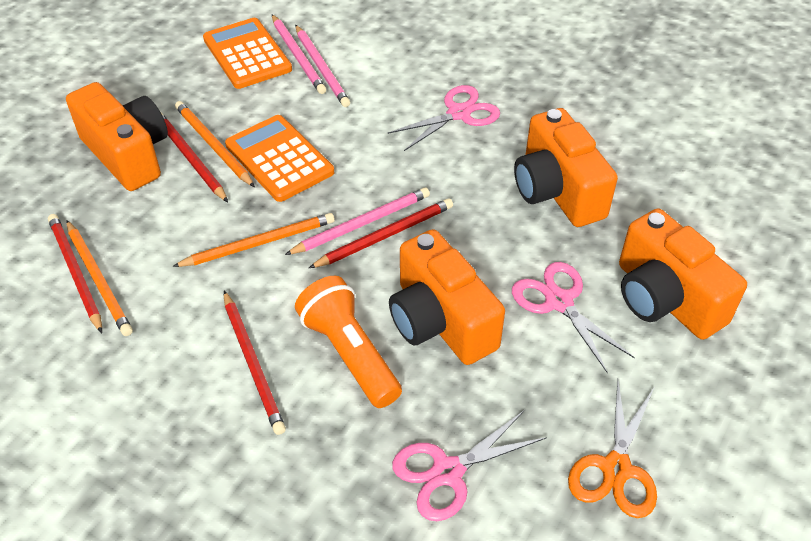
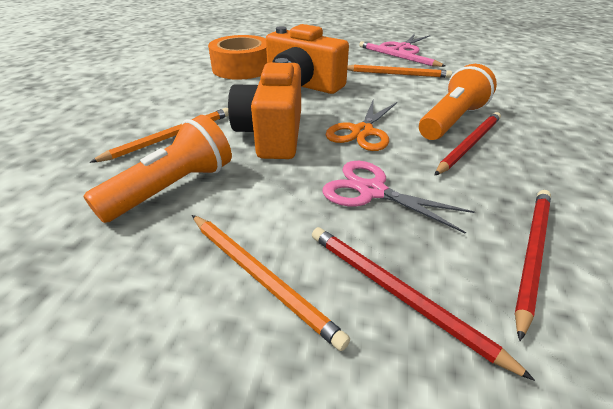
orange calculator: [203,18,292,89] [225,115,334,202] = 2 -> none = 0
orange camera: [66,82,168,191] [389,229,505,365] [514,108,618,227] [619,208,747,340] = 4 -> [228,58,301,159] [266,24,349,94] = 2
orange flashlight: [295,276,402,408] = 1 -> [83,115,232,223] [419,64,497,140] = 2
orange tape: none = 0 -> [208,35,267,80] = 1
pink pencil: [272,14,326,94] [285,188,430,255] [295,25,350,107] = 3 -> [359,41,445,67] = 1
pink scissors: [387,85,500,151] [392,410,547,521] [512,262,635,373] = 3 -> [323,161,475,234] [380,34,431,54] = 2
red pencil: [48,214,102,333] [161,113,228,202] [224,291,286,435] [309,198,453,268] = 4 -> [312,227,535,381] [434,112,501,176] [515,190,551,341] = 3

